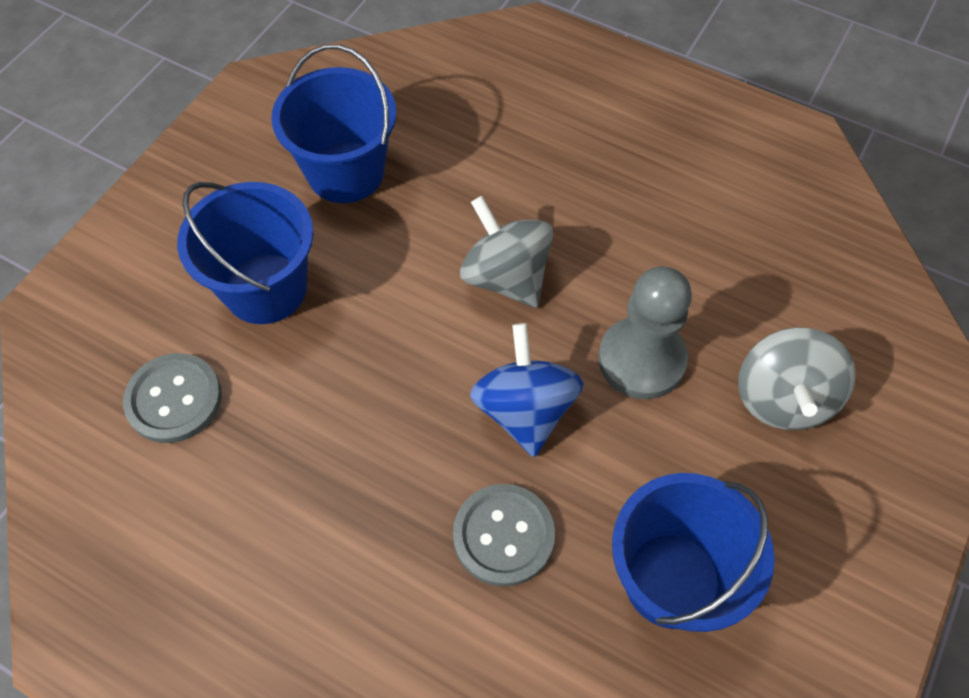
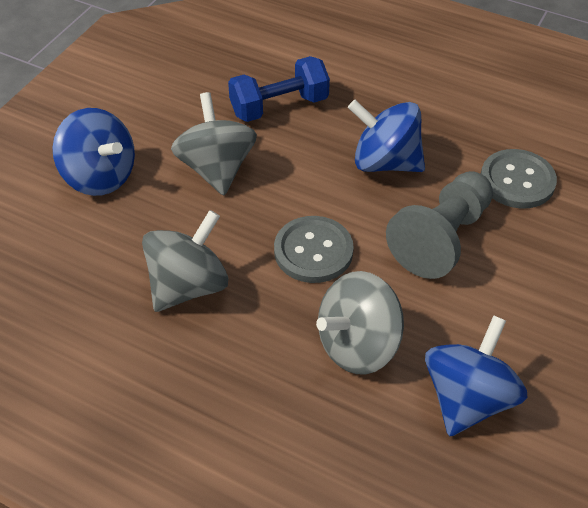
blue bucket: [177,182,313,324] [271,44,396,203] [612,473,775,632] = 3 -> none = 0
blue dumbbell: none = 0 -> [228,56,330,122] = 1
blue spinning top: [470,323,584,457] = 1 -> [53,108,135,196] [348,100,425,172] [425,315,528,437] = 3
grey spinning top: [460,196,553,308] [738,327,856,430] = 2 -> [142,210,228,312] [171,92,257,196] [316,271,404,374] = 3

